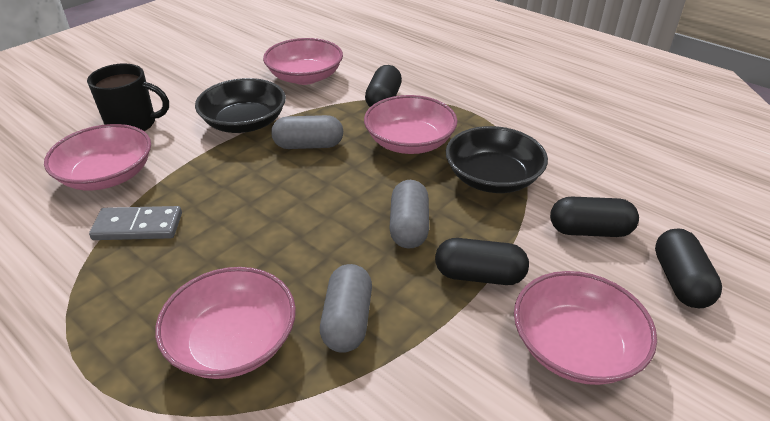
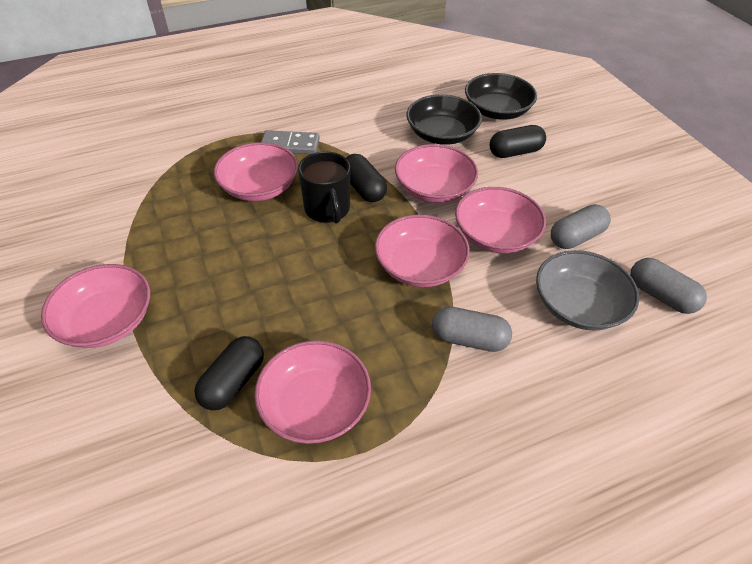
black capsule: [365,65,402,107] [435,238,529,285] [550,196,639,237] [655,228,722,308] = 4 -> [194,336,264,410] [346,154,387,202] [490,125,546,158] = 3
grey bowl: none = 0 -> [536,250,639,331] = 1
pink bowl: [44,124,151,191] [155,267,296,379] [263,38,343,85] [364,95,458,154] [514,271,657,385] = 5 -> [41,264,150,348] [214,142,298,201] [254,340,371,444] [375,215,470,287] [395,144,478,203] [455,187,546,253] = 6

